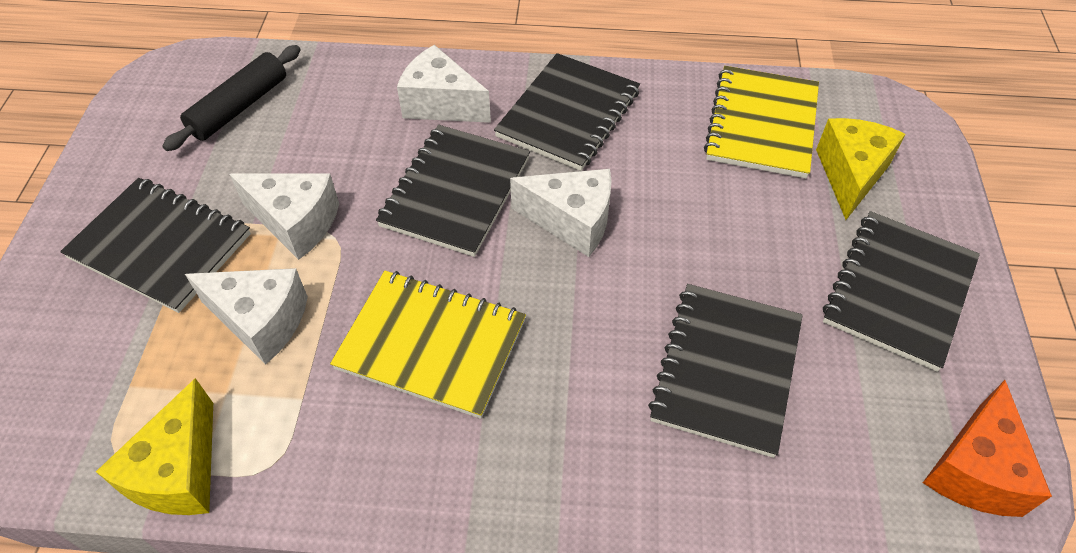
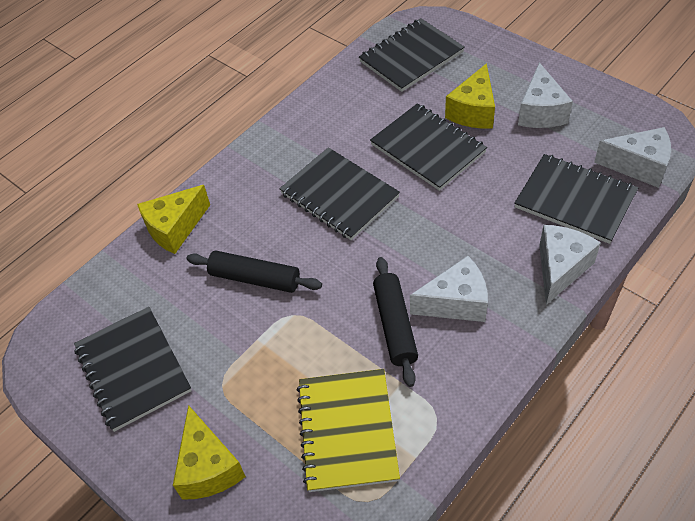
black rolling pin: [162,45,301,151] = 1 -> [186,251,322,293] [373,257,418,387] = 2
orange cheese: [923,380,1052,517] = 1 -> none = 0
yellow cheese: [96,378,213,515] [816,118,905,220] = 2 -> [137,185,210,254] [173,405,246,500] [445,63,495,129] = 3
yellow notebook: [330,271,526,419] [704,66,819,178] = 2 -> [297,369,400,492] = 1

